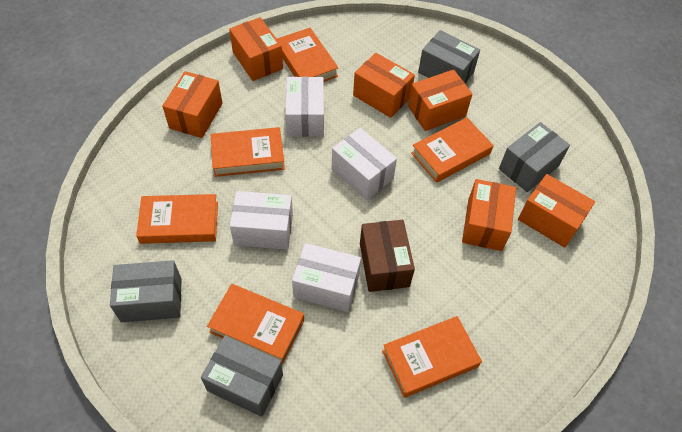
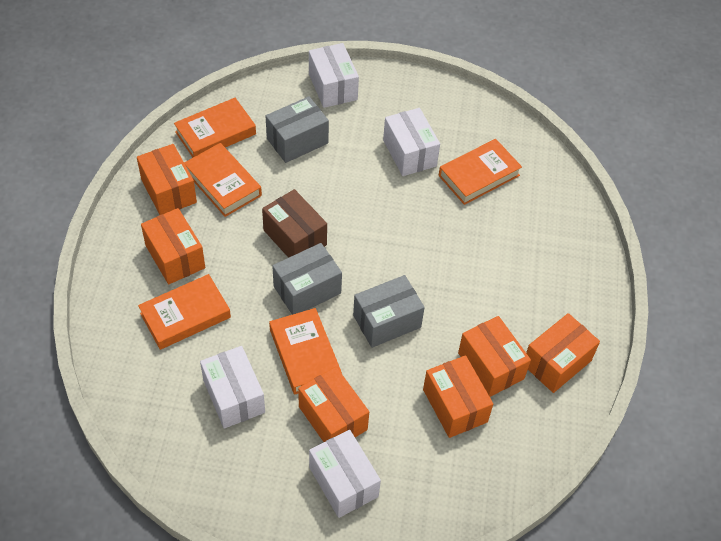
grey box: [110,260,181,322] [201,336,283,417] [418,30,480,83] [499,122,570,192] = 4 -> [266,96,329,163] [272,243,342,315] [353,275,425,348] = 3
orange book: [136,194,218,244] [207,284,304,364] [211,127,285,177] [277,28,339,82] [382,316,482,398] [411,117,493,183] = 6 -> [138,274,231,350] [174,98,256,158] [184,143,262,217] [269,308,342,395] [439,139,522,205] = 5

